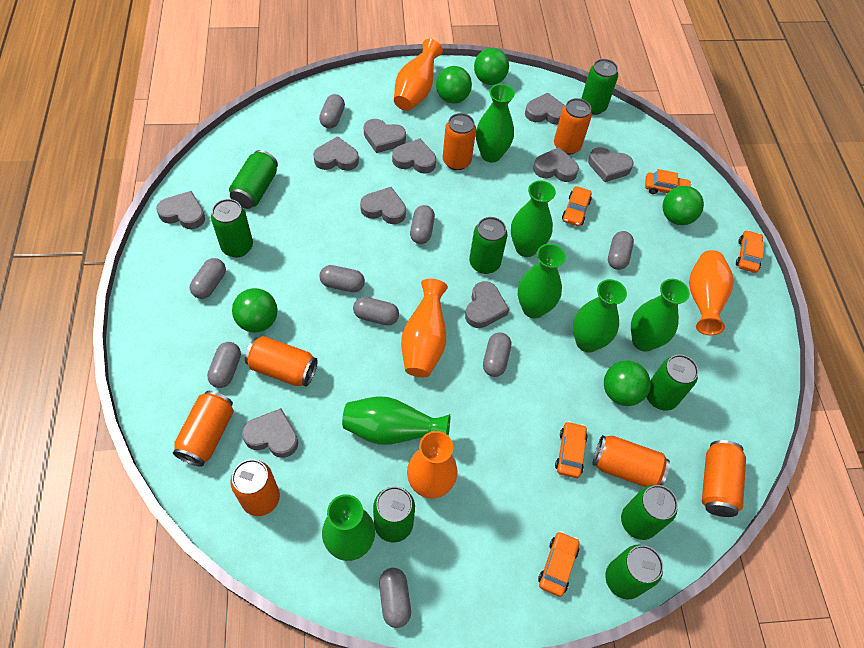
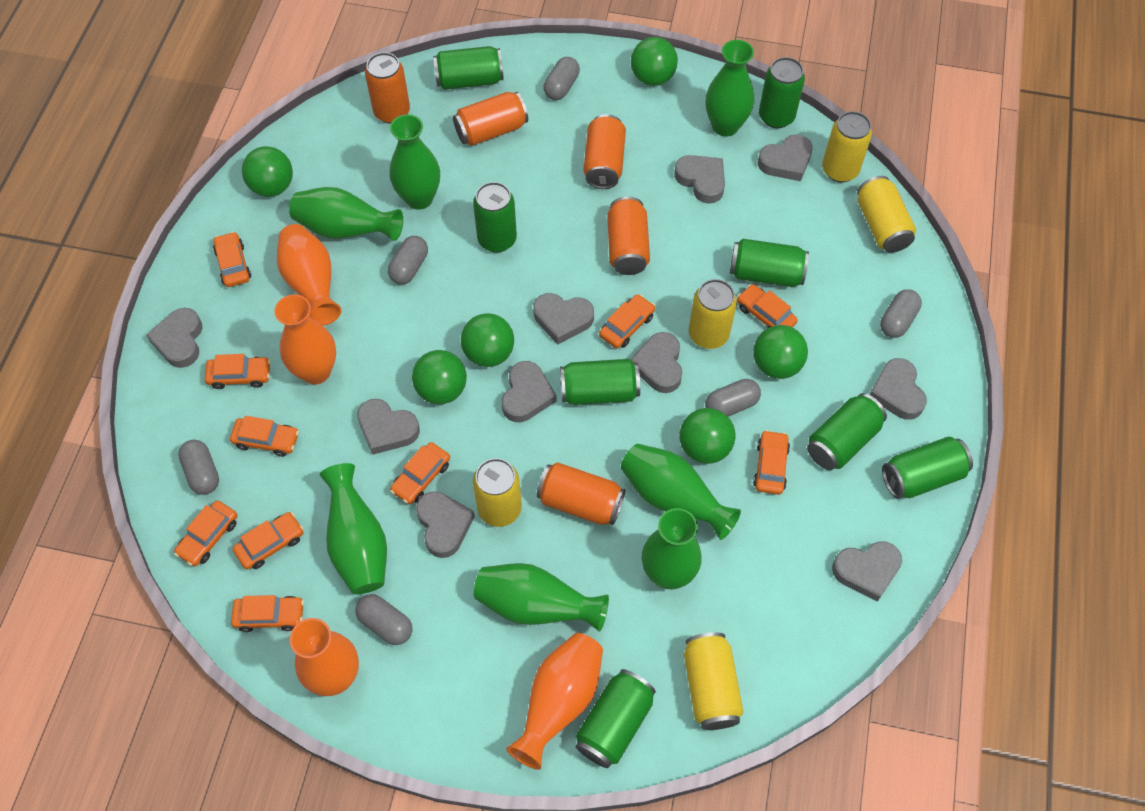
green ball: [232,288,278,333] [436,66,472,104] [474,48,509,85] [604,361,651,406] [663,186,704,225] = 5 -> [242,146,293,197] [412,350,467,404] [461,313,514,367] [631,37,678,86] [679,408,736,464] [753,325,808,379] = 6
grey capsule: [190,258,226,299] [207,342,241,388] [319,94,345,128] [319,265,365,292] [353,297,399,326] [379,568,411,628] [410,205,435,244] [483,333,511,377] [608,231,634,270] = 9 -> [178,440,219,495] [355,594,413,645] [388,236,428,285] [544,57,580,100] [705,379,761,417] [880,289,922,338] = 6
orange can: [173,391,234,467] [230,459,280,516] [245,336,318,387] [443,113,476,170] [554,98,592,155] [593,435,670,487] [702,440,746,517] = 7 -> [365,52,410,124] [453,92,528,146] [537,462,625,525] [584,114,626,189] [607,196,650,275] = 5
orange car: [538,531,580,597] [555,421,588,478] [562,186,592,226] [645,169,692,194] [736,230,764,273] = 5 -> [174,501,238,566] [205,354,271,389] [213,232,251,287] [230,416,299,457] [231,595,304,632] [233,512,303,569] [390,442,450,504] [599,294,655,348] [737,284,798,329] [753,430,790,495] = 10
yellow can: none = 0 -> [473,458,522,527] [684,632,744,730] [689,279,737,349] [822,111,872,182] [857,176,916,253] = 5

